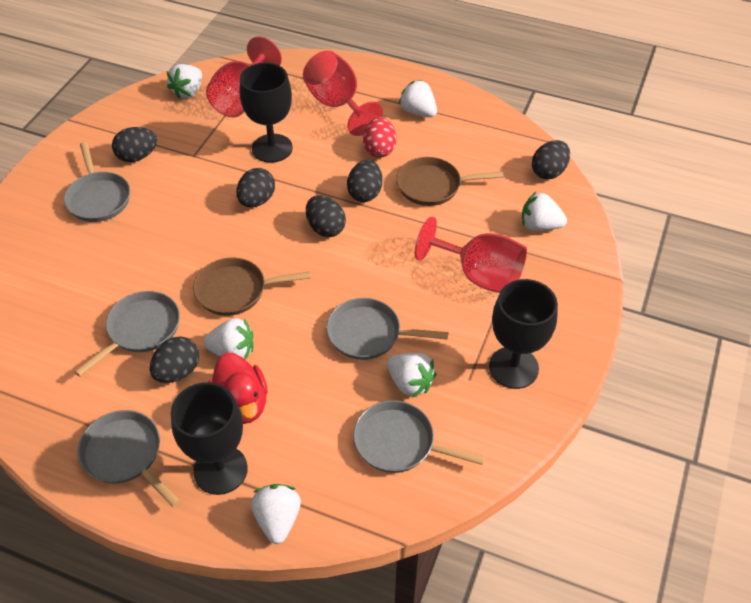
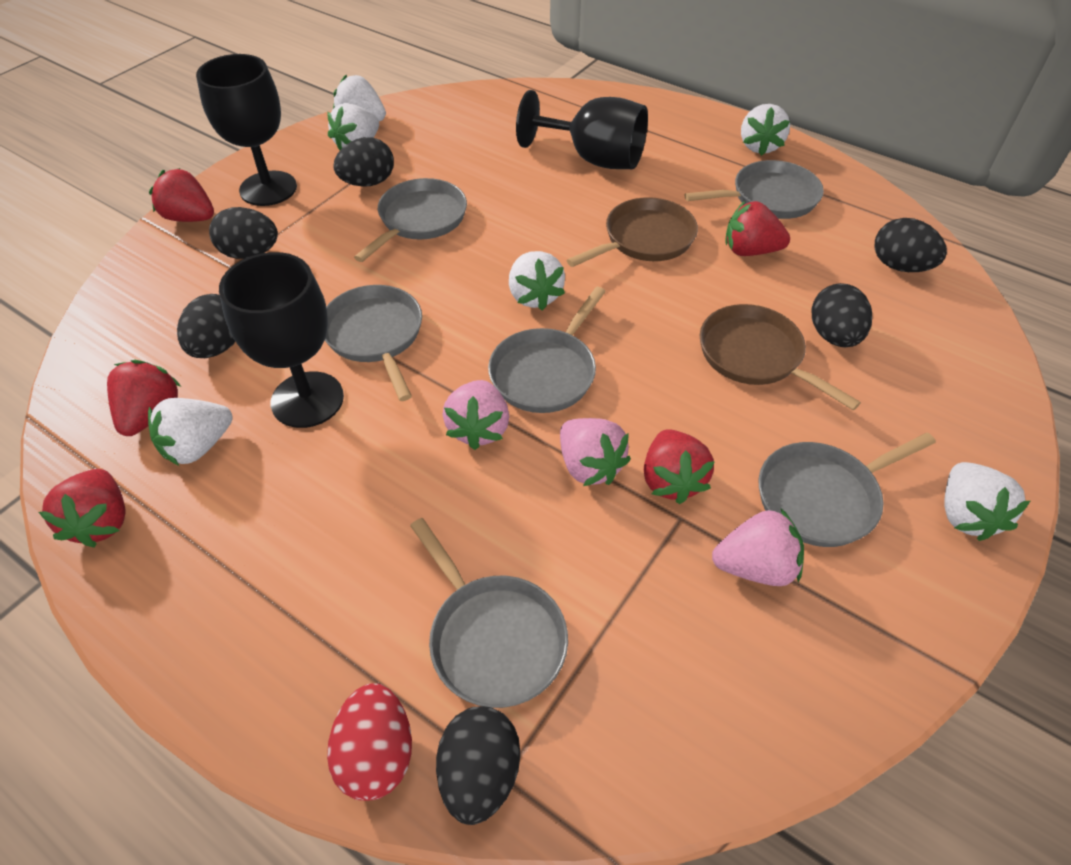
grey pan: [64,142,130,222] [74,291,180,376] [78,410,180,507] [326,298,449,360] [353,400,485,473] = 5 -> [324,285,422,401] [354,178,467,262] [410,518,568,708] [488,287,606,413] [685,160,824,219] [759,432,936,547] = 6
pink strawberry: none = 0 -> [443,380,510,450] [560,418,631,486] [712,509,804,586] = 3
red duck: [208,353,268,424] = 1 -> none = 0
red goblet: [206,36,282,117] [303,51,383,136] [415,217,527,293] = 3 -> none = 0
red strawberry: none = 0 -> [39,469,126,548] [107,360,181,436] [149,168,214,222] [644,429,715,504] [725,201,790,256] = 5

